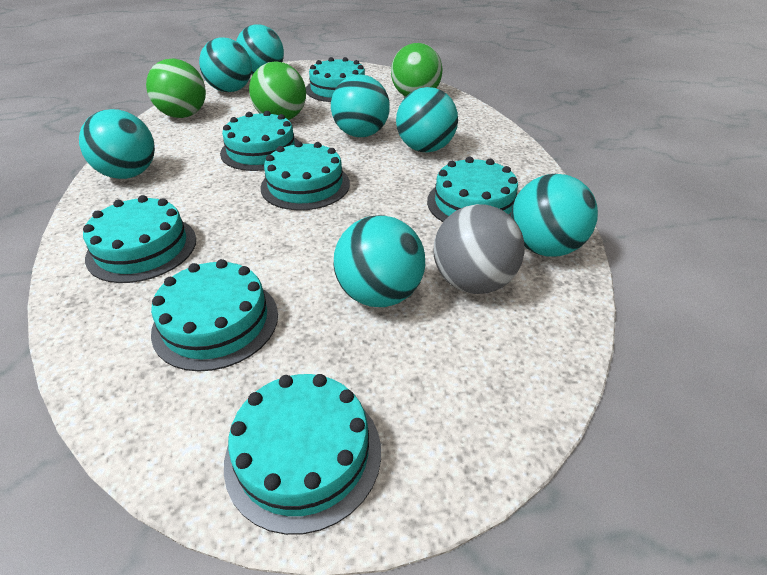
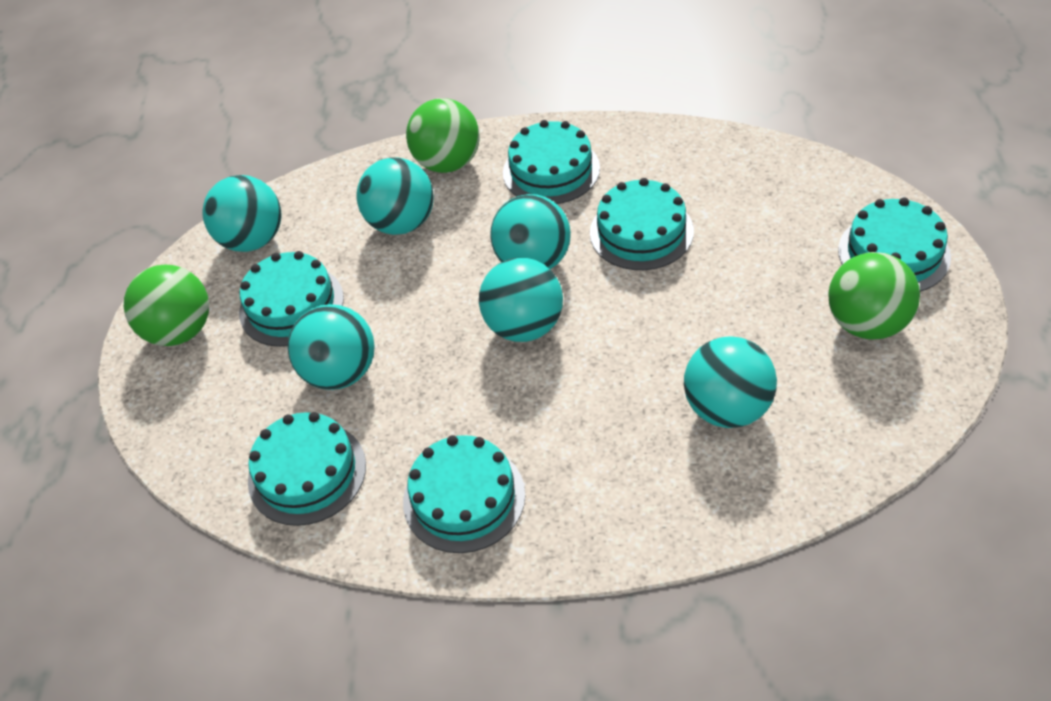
grey ball: [434,204,525,294] = 1 -> none = 0
turquoise ball: [79,109,155,179] [199,37,252,92] [236,24,284,74] [331,75,390,137] [334,215,425,307] [396,87,458,153] [511,174,598,257] = 7 -> [203,175,281,252] [288,304,375,390] [356,157,434,235] [479,257,563,342] [490,194,571,269] [684,336,777,428] = 6
turquoise cake: [83,195,196,283] [151,259,278,371] [220,111,298,171] [224,374,381,535] [260,141,350,210] [306,57,365,102] [427,157,518,222] = 7 -> [239,251,344,347] [248,412,366,526] [403,435,525,553] [503,120,600,204] [590,178,694,270] [838,198,951,292] = 6

